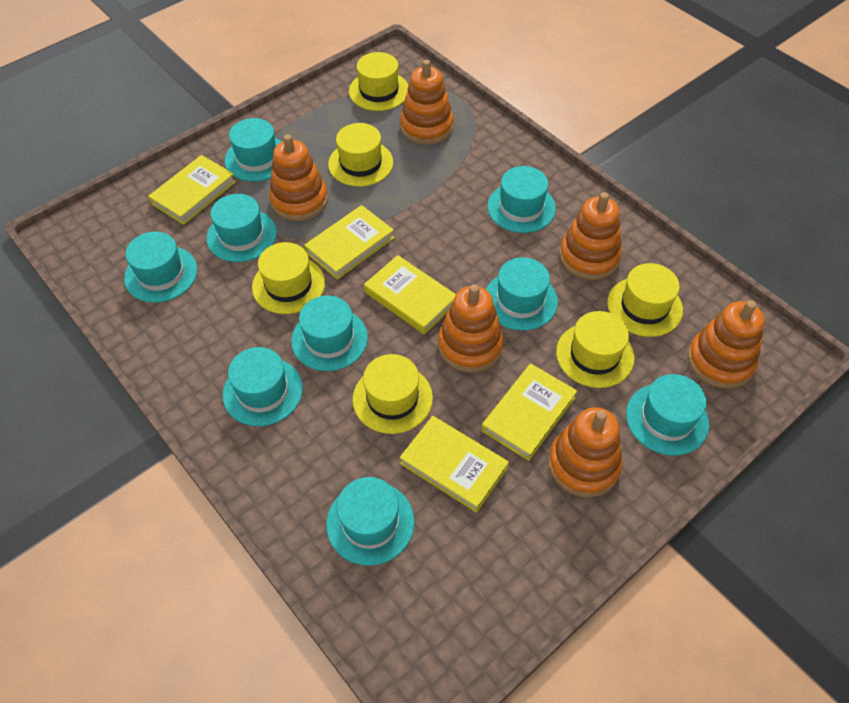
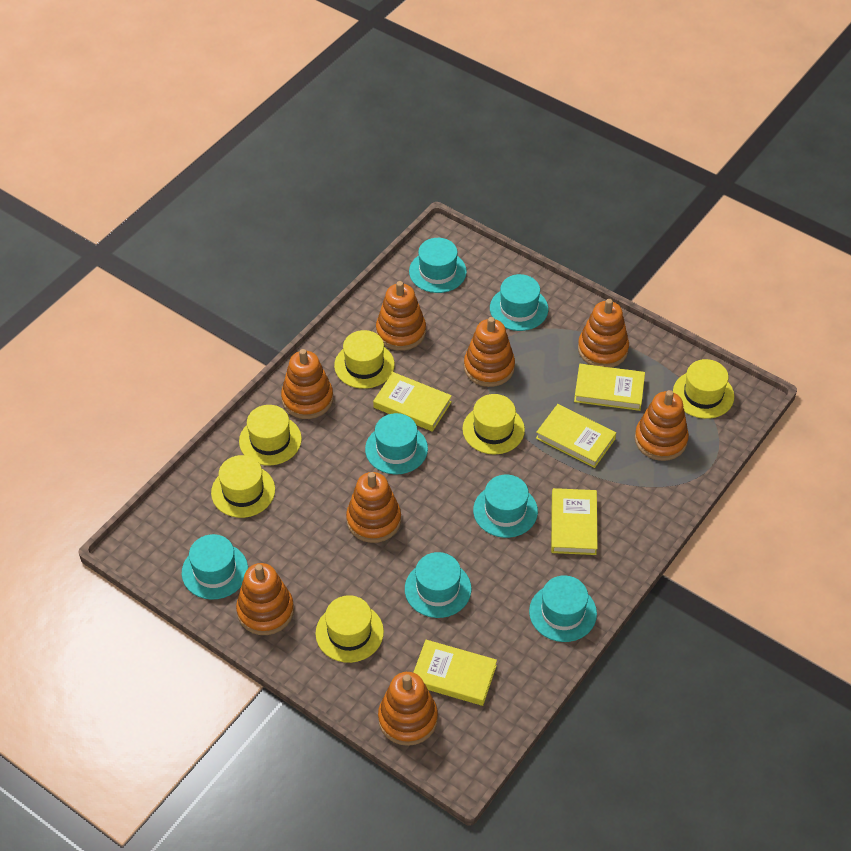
orange stacking toy: [269,134,328,221] [400,60,454,145] [438,284,504,373] [548,407,622,497] [559,192,622,280] [688,300,765,389] = 6 -> [236,563,294,635] [281,349,333,419] [346,472,401,543] [376,281,426,351] [378,672,438,746] [464,317,515,387] [578,299,629,368] [635,390,689,461] = 8
turquoise hat: [124,231,198,303] [206,194,277,262] [223,347,303,426] [225,118,282,181] [291,295,368,371] [326,477,415,566] [486,257,558,331] [487,166,556,233] [626,374,709,456] = 9 -> [182,534,248,600] [365,413,428,474] [405,552,471,618] [409,238,467,293] [473,475,538,538] [490,274,548,331] [529,575,597,642] = 7

